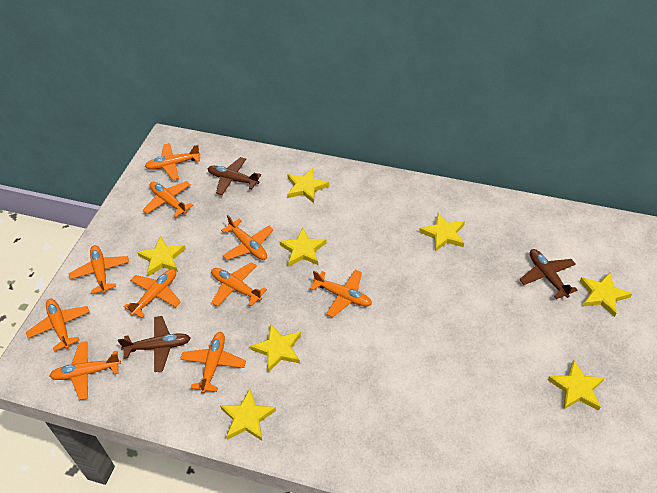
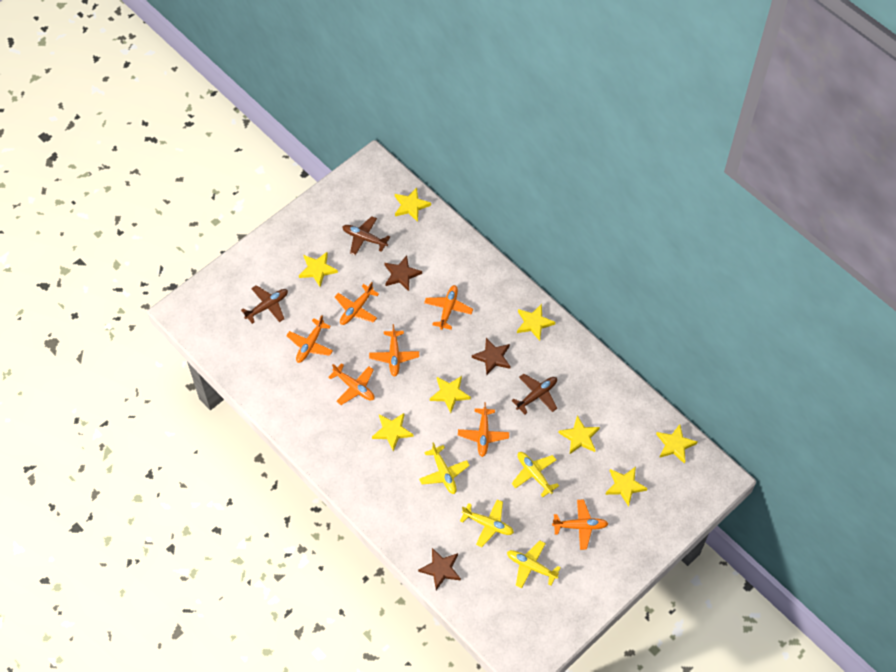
brown star: none = 0 -> [384,256,422,291] [418,548,461,590] [472,338,510,375] = 3
orange plane: [26,299,90,351] [49,341,121,400] [69,245,129,294] [124,269,181,318] [143,181,193,217] [145,143,200,180] [180,332,246,393] [211,262,267,307] [221,215,274,260] [310,270,372,317] = 10 -> [286,315,333,363] [328,363,374,405] [335,282,379,325] [369,324,419,377] [424,285,473,330] [458,402,509,457] [552,500,608,550] = 7
yellow plane: none = 0 -> [419,442,470,494] [460,500,514,547] [507,541,561,589] [512,452,559,497] = 4

